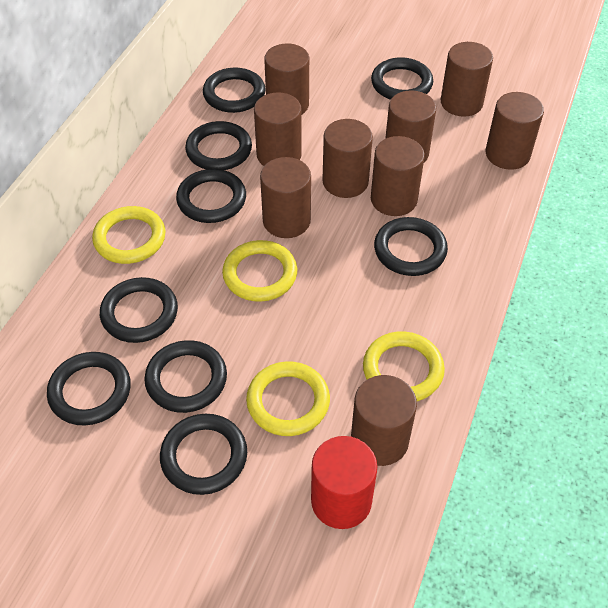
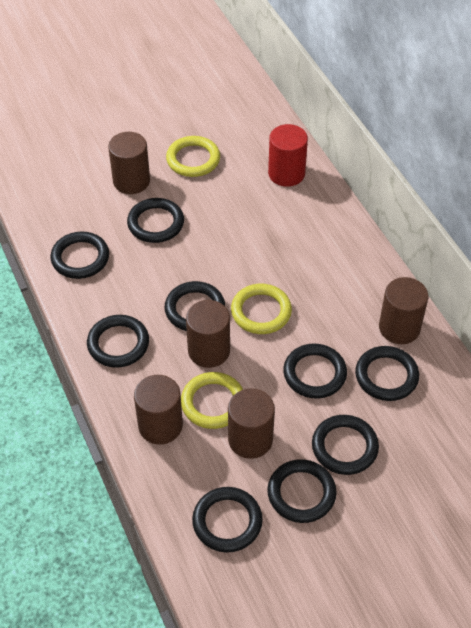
brown cylinder: [254,92,302,166] [260,157,311,238] [264,43,309,114] [323,119,373,198] [351,375,417,466] [371,136,425,216] [385,91,436,163] [441,42,493,117] [486,92,544,170] = 9 -> [108,132,150,194] [134,375,183,444] [186,300,230,368] [228,388,275,459] [379,277,428,344] = 5
yellow ring: [92,206,166,264] [222,240,297,302] [246,361,330,436] [363,331,445,401] = 4 -> [166,136,220,177] [181,372,243,429] [231,284,292,334] = 3

